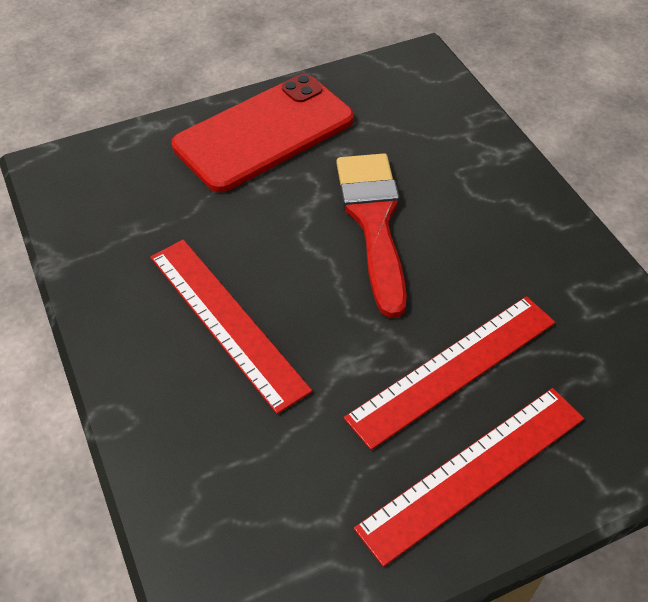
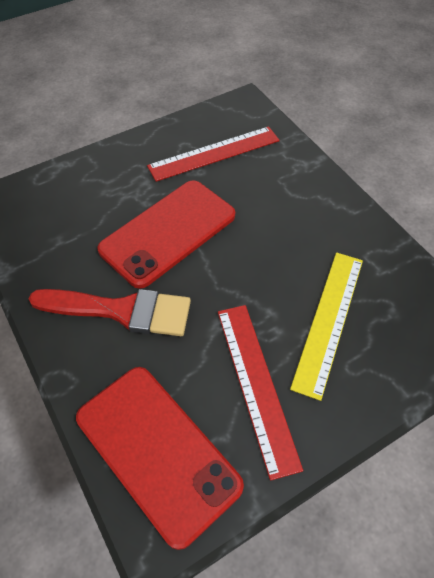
red phone: [172,74,354,192] = 1 -> [76,367,244,550] [97,180,235,289] = 2
red ruler: [150,240,312,414] [344,296,555,450] [354,388,584,567] = 3 -> [147,126,280,182] [218,305,303,481] = 2
yellow ruler: none = 0 -> [290,253,363,401] = 1

